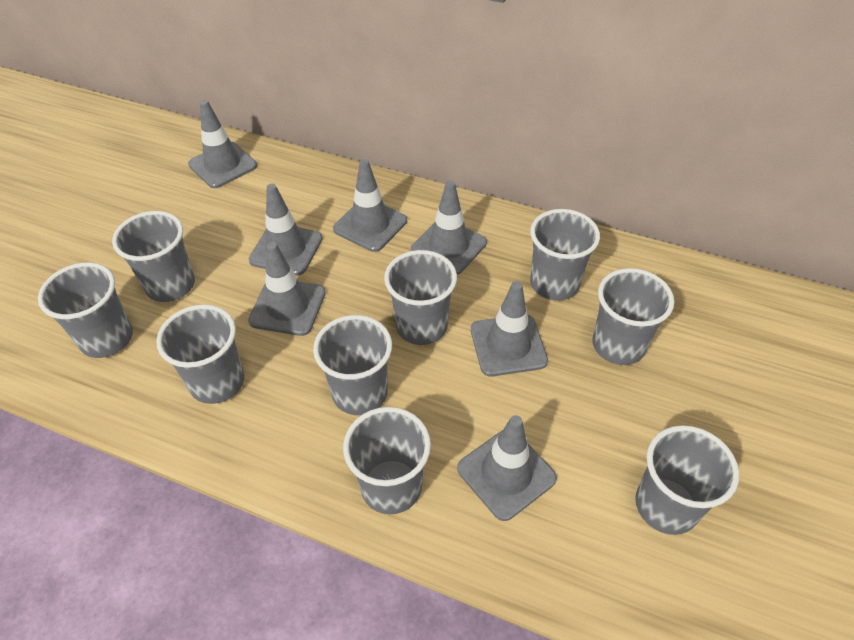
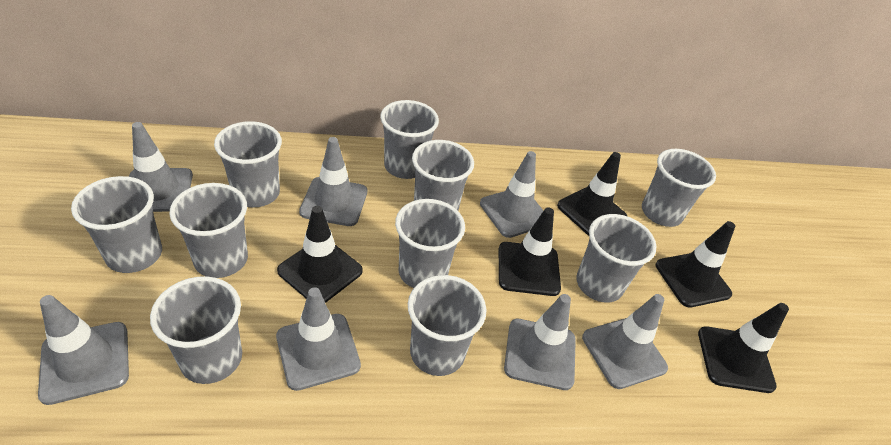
black traffic cone: none = 0 -> [277,206,363,303] [499,207,561,296] [557,152,628,235] [656,221,735,308] [698,303,789,393] = 5
grey cup: [38,263,133,358] [112,211,195,302] [156,304,245,404] [313,315,392,415] [343,407,431,515] [384,250,457,345] [530,209,600,300] [592,268,674,365] [635,425,739,535] = 9 -> [71,176,162,273] [150,276,242,384] [169,183,248,278] [214,121,282,207] [380,100,439,179] [395,199,465,288] [408,275,486,376] [412,140,474,210] [576,214,657,303] [642,149,716,227] = 10

